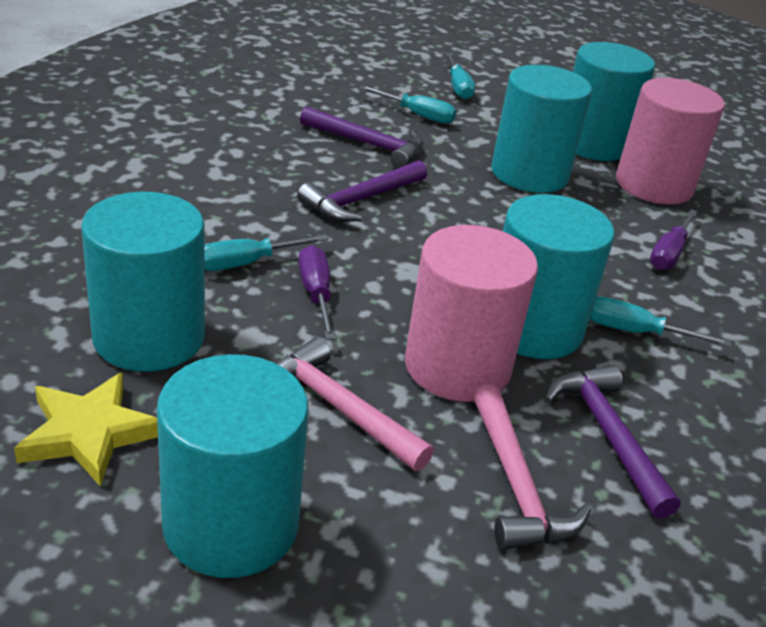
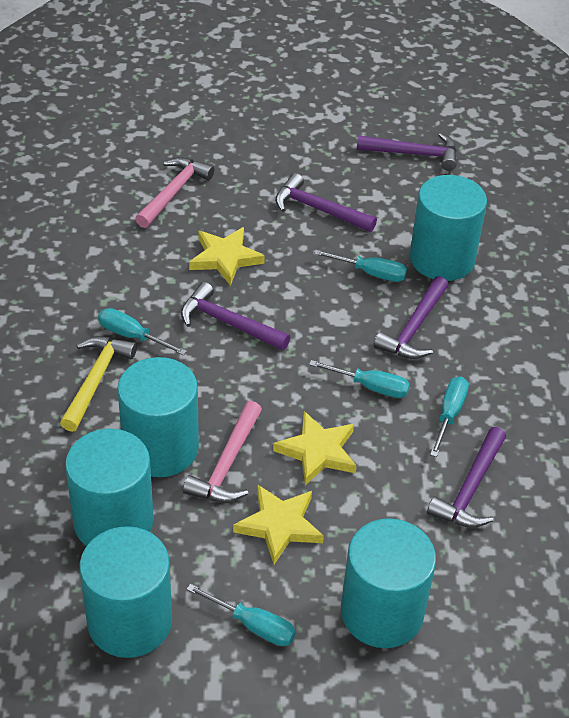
pink cylinder: [405,225,538,402] [616,78,725,205] = 2 -> none = 0
purple hammer: [297,160,427,222] [300,106,423,168] [544,365,681,519] = 3 -> [181,282,290,351] [275,173,377,232] [356,133,457,171] [374,276,449,359] [427,427,506,528] = 5
purple screwdriver: [298,245,336,340] [650,209,698,270] = 2 -> none = 0
turquoise screwdriver: [204,234,329,271] [360,85,457,124] [445,53,475,100] [590,297,731,347] = 4 -> [98,308,187,355] [186,584,296,646] [309,360,410,398] [314,250,407,282] [430,376,469,457] = 5
yellow hammer: none = 0 -> [60,336,137,432] = 1
yellow star: [14,373,158,487] = 1 -> [189,227,265,286] [233,485,324,564] [273,411,357,486] = 3

